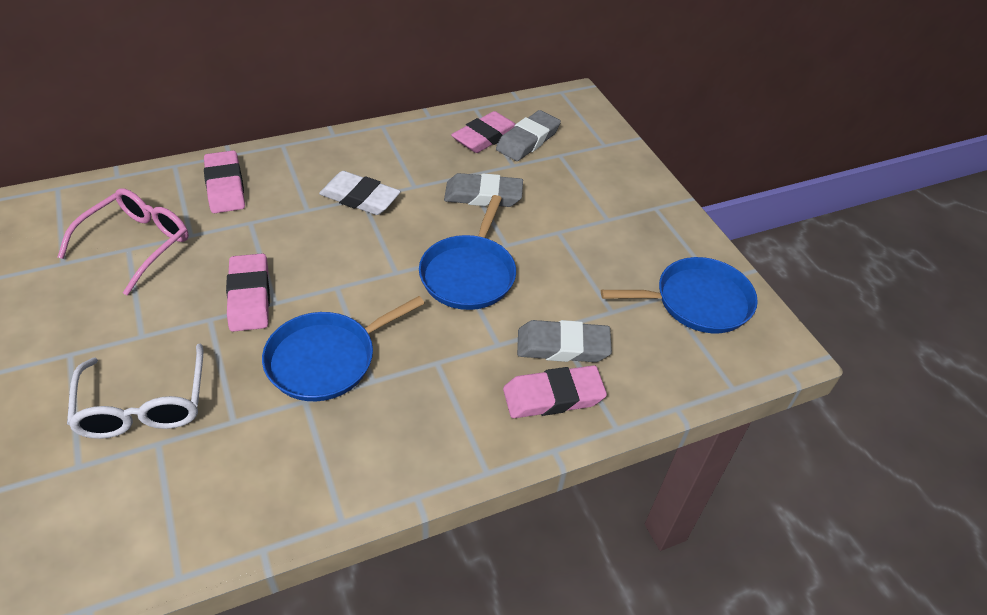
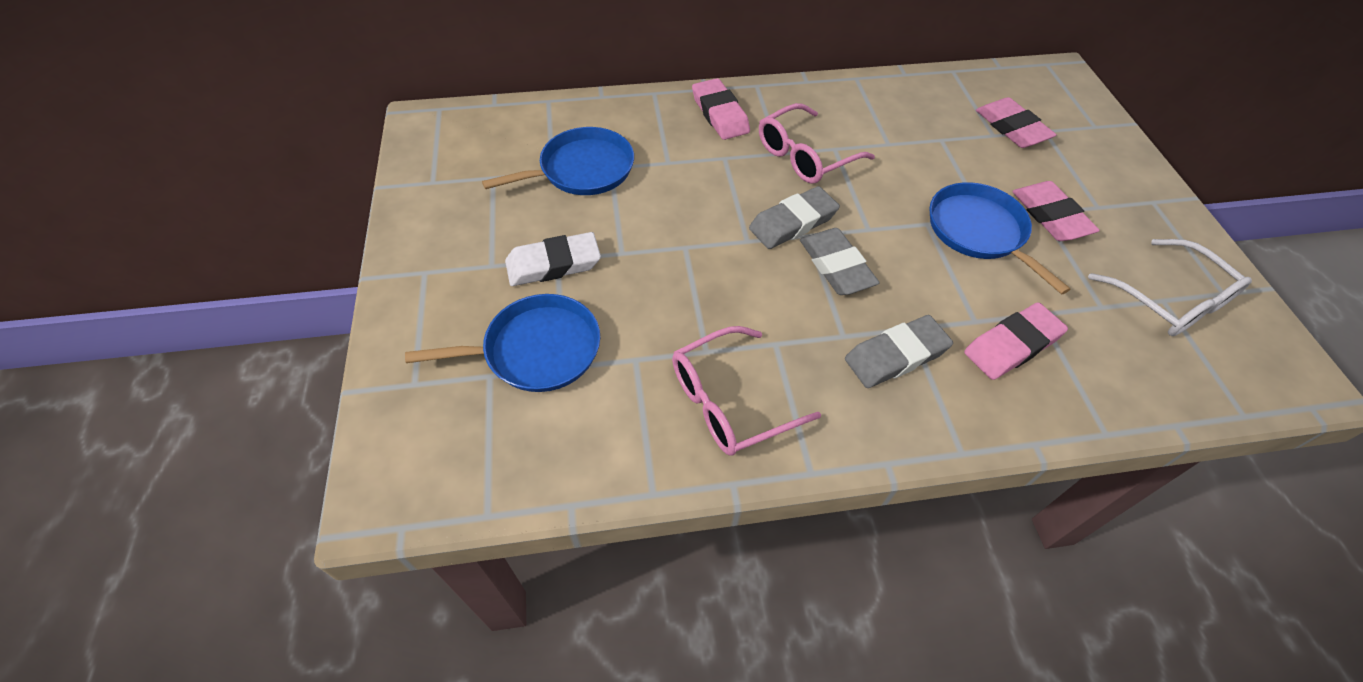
pink glasses: [58,188,189,296] = 1 -> [672,326,821,456] [759,103,875,184] = 2

